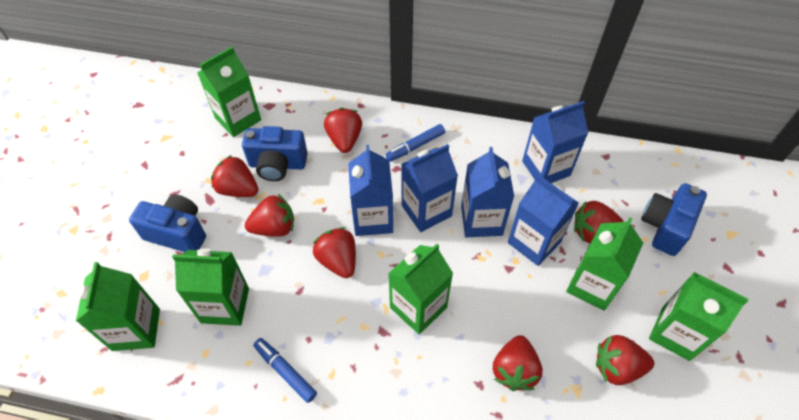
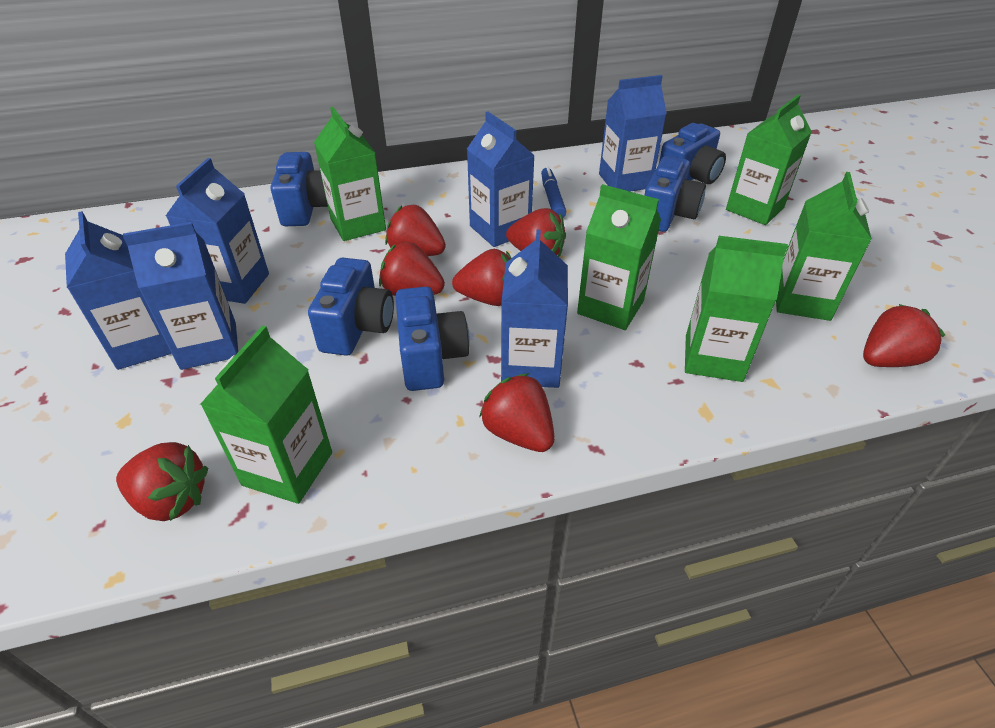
blue camera: [129,194,206,252] [242,126,308,181] [641,183,707,256] = 3 -> [270,152,328,226] [308,258,394,356] [395,287,470,391] [645,156,706,232] [659,123,726,184] = 5
blue carton: [348,145,393,236] [401,144,458,232] [461,147,514,237] [508,175,579,266] [522,101,588,183] = 5 -> [65,211,172,370] [123,222,238,370] [166,158,269,304] [467,112,535,247] [501,230,568,388] [599,75,667,192] = 6
blue marker: [253,338,317,403] [386,124,445,162] = 2 -> [541,167,566,217] = 1

